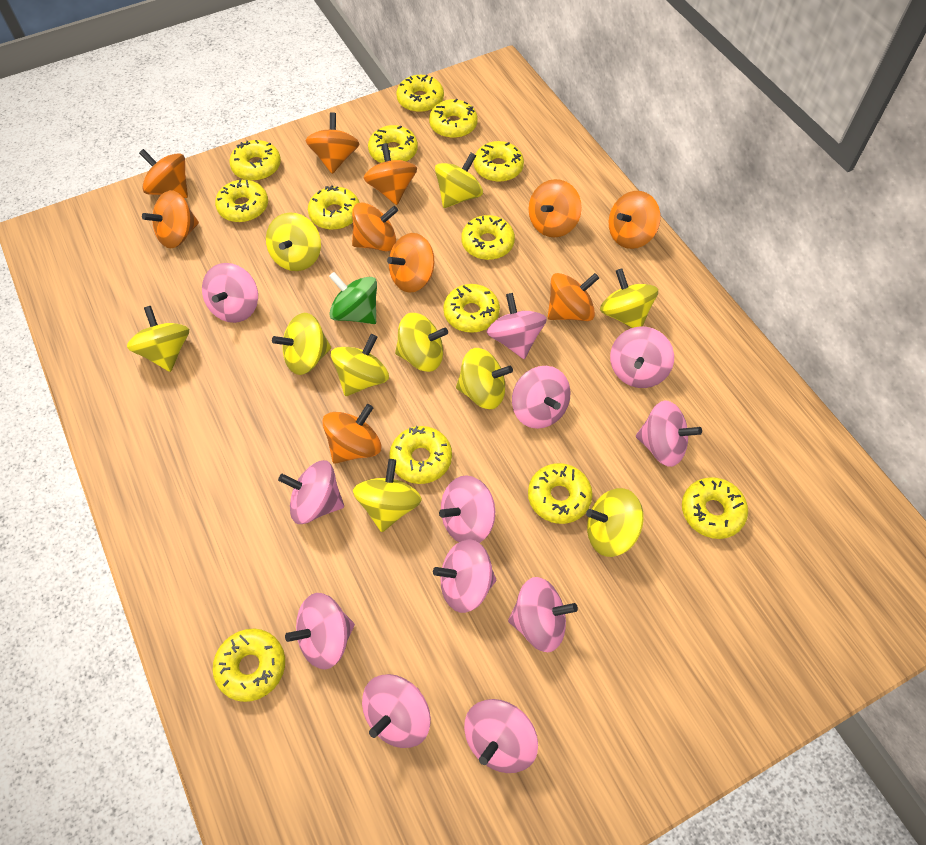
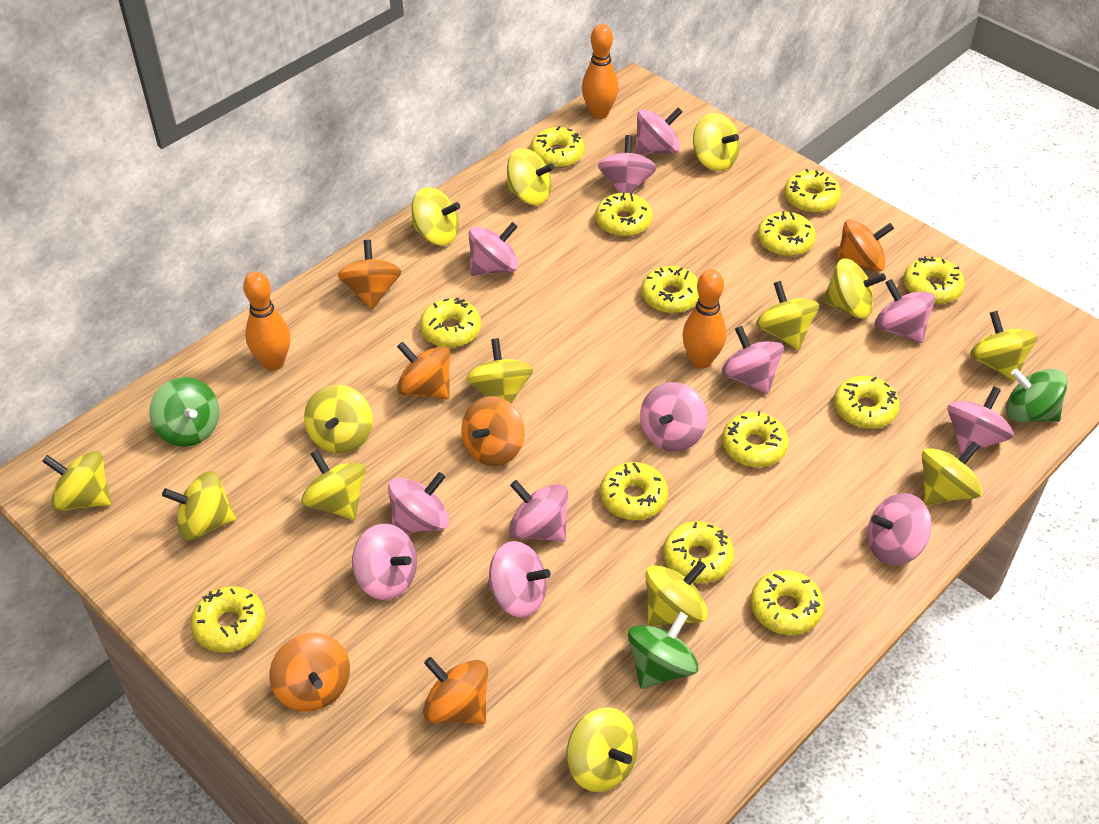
green spinning top: [329,272,377,324] = 1 -> [149,377,219,447] [628,612,698,689] [1006,368,1068,423] = 3
orange bowling pin: none = 0 -> [243,271,290,371] [582,24,618,119] [682,269,726,369] = 3
orange spinning top: [139,149,188,198] [142,190,199,248] [305,112,359,174] [323,404,381,464] [352,203,398,251] [364,143,417,205] [387,233,434,293] [529,179,582,237] [548,273,599,321] [609,191,661,249] = 10 -> [269,633,350,712] [338,240,402,309] [397,342,451,399] [423,657,488,724] [461,396,525,466] [835,219,894,271] = 6
yellow spinning top: [127,306,189,372] [266,213,321,271] [272,313,331,375] [331,334,389,396] [353,459,422,532] [395,313,448,372] [435,153,483,208] [456,348,513,409] [586,488,644,557] [600,268,658,328] = 10 -> [42,451,111,511] [162,471,236,540] [301,450,366,520] [304,385,373,453] [412,187,460,246] [466,338,533,404] [506,148,554,205] [567,707,638,792] [645,561,708,626] [693,113,740,171] [756,281,819,350] [822,259,886,319] [922,441,982,505] [970,311,1037,381] = 14

